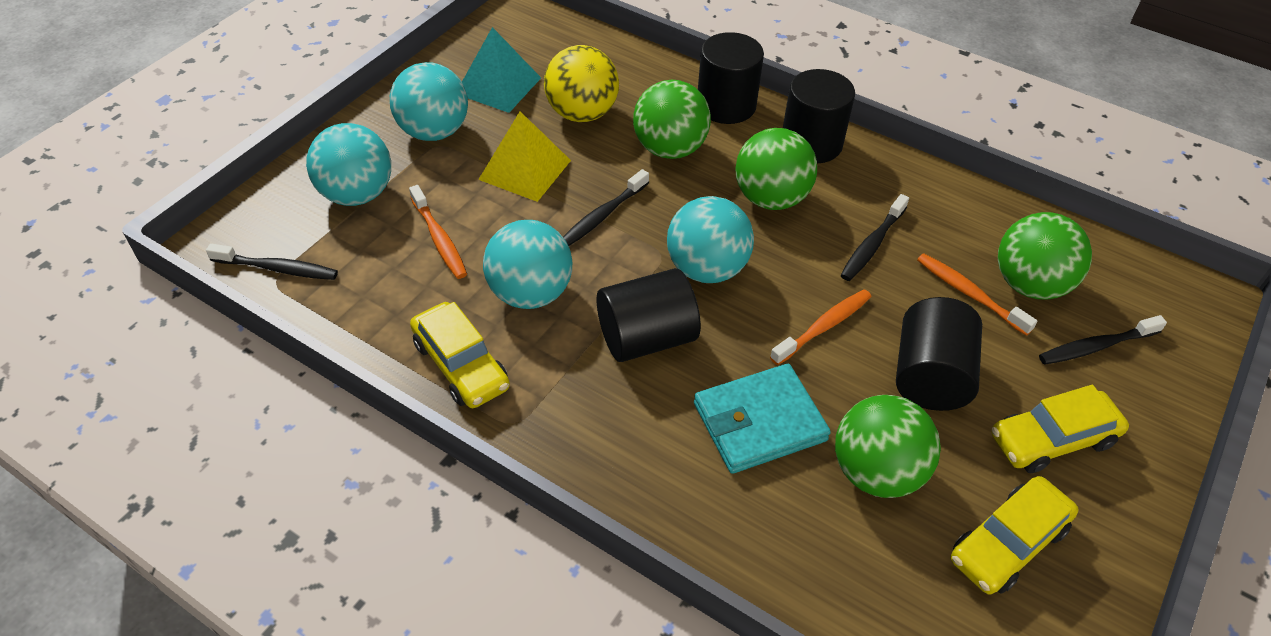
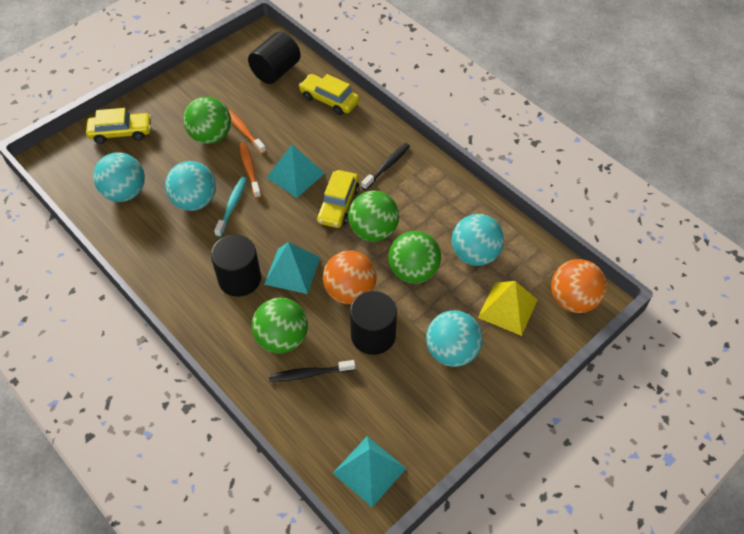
black cylinder: [597,268,701,362] [698,32,764,124] [783,69,855,163] [896,297,982,411] = 4 -> [211,235,261,297] [248,32,301,84] [350,291,397,355] = 3
black toothbrush: [206,243,338,280] [563,169,649,246] [841,194,909,281] [1039,315,1167,365] = 4 -> [269,360,355,382] [361,143,410,190] = 2
orange ball: none = 0 -> [323,250,376,304] [551,259,607,313] = 2
orange toothbrush: [409,185,467,279] [770,289,871,365] [917,253,1037,336] = 3 -> [228,109,266,154] [239,142,261,198] = 2
turquoise pyramid: [462,27,541,113] = 1 -> [264,242,320,294] [266,145,325,198] [333,436,406,507] = 3
turquoise toothbrush: none = 0 -> [214,177,247,237] = 1
turquoise wallet: [694,364,831,474] = 1 -> none = 0
yellow ball: [544,45,619,122] = 1 -> none = 0

